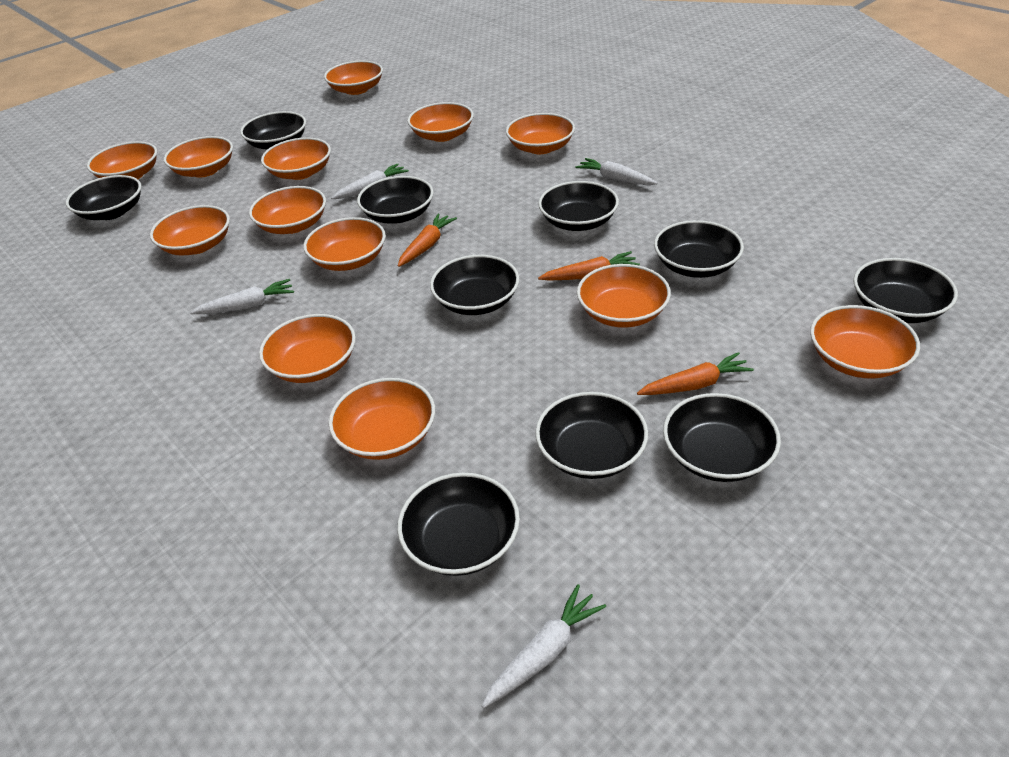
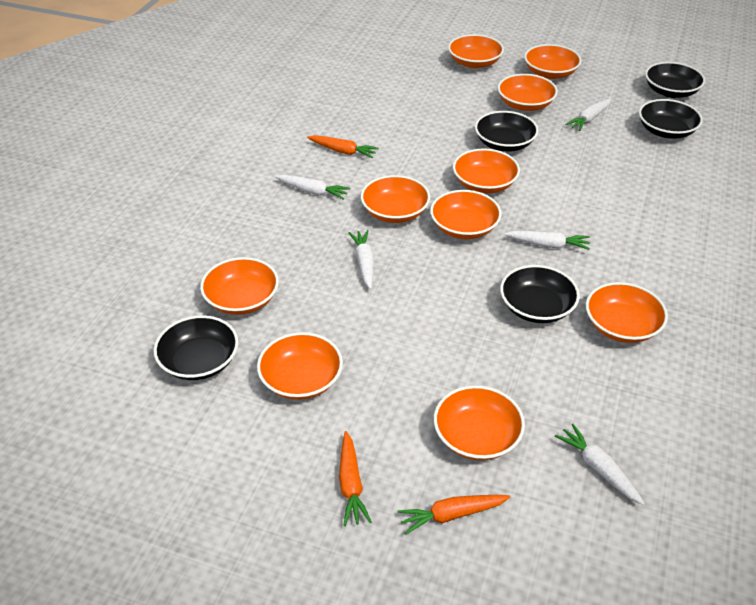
black bowl: [66,175,142,220] [240,111,306,149] [357,176,434,224] [397,473,520,576] [430,255,519,315] [535,392,648,479] [538,181,619,231] [654,220,744,278] [663,393,781,482] [853,258,958,323] = 10 -> [154,315,238,380] [475,111,538,152] [500,265,580,323] [639,99,703,139] [645,62,705,98] = 5
orange bowl: [87,141,157,179] [150,205,230,255] [164,136,233,178] [249,186,326,234] [259,314,356,383] [261,137,331,180] [303,217,386,271] [324,61,383,95] [329,378,435,460] [407,102,474,142] [506,113,575,154] [577,264,671,328] [810,305,920,379] = 13 -> [200,257,279,315] [257,332,343,400] [361,175,430,223] [430,190,502,239] [434,385,525,460] [448,34,504,68] [453,148,520,193] [498,74,558,111] [524,44,581,79] [586,282,668,343] = 10
white carrot: [190,279,294,314] [331,163,409,199] [482,584,606,708] [575,158,658,185] = 4 -> [275,175,350,200] [348,230,374,289] [504,231,590,250] [555,424,645,505] [565,98,611,131] = 5

